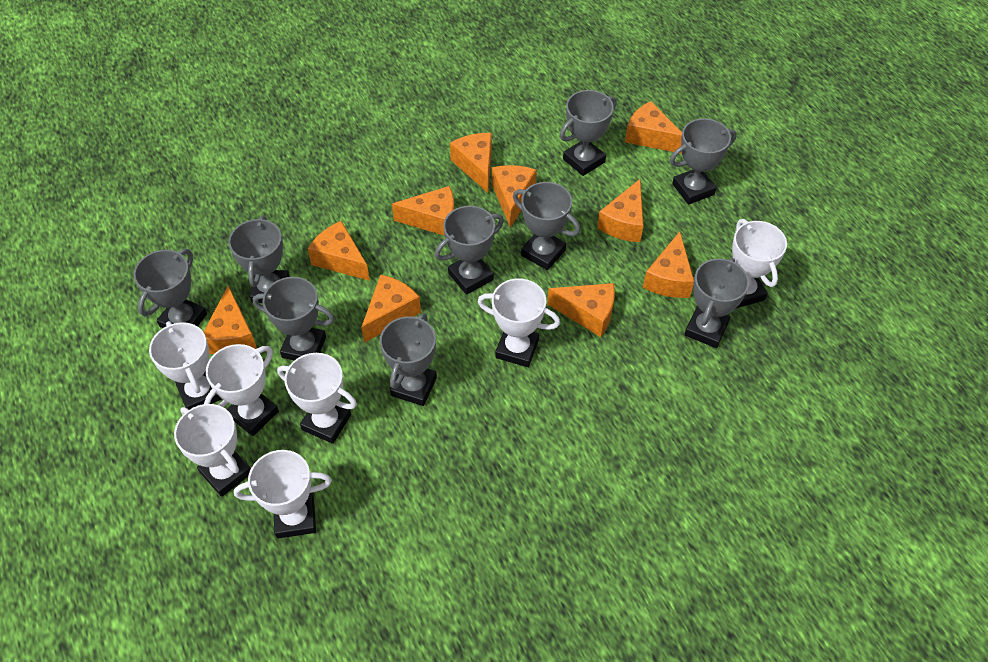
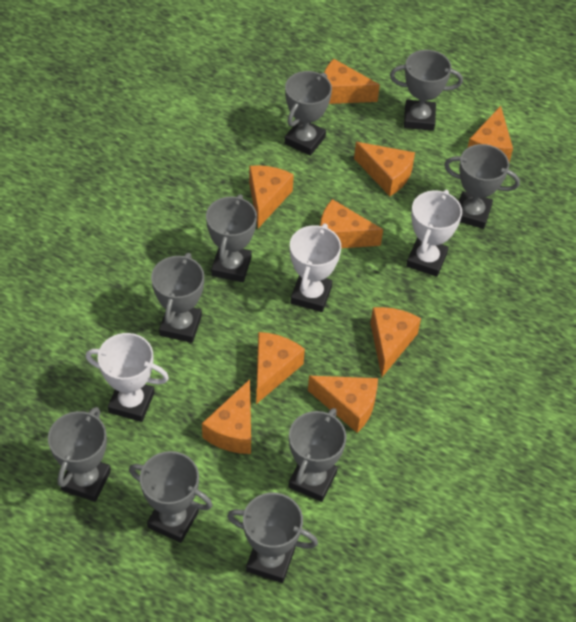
orange cheese: [204,286,257,354] [308,221,370,281] [361,275,421,343] [392,186,454,236] [450,133,492,193] [492,165,537,228] [547,283,615,337] [597,179,644,242] [625,101,682,154] [643,232,694,298] = 10 -> [202,379,251,454] [249,165,294,228] [256,332,305,404] [308,376,378,433] [320,199,383,248] [324,59,380,104] [354,142,415,196] [370,307,421,377] [468,106,513,162] = 9
white trophy: [149,321,222,410] [174,404,251,497] [204,344,279,436] [234,450,332,538] [277,353,357,444] [478,278,560,367] [732,219,787,308] = 7 -> [86,333,169,422] [290,224,341,312] [406,190,462,277] = 3

